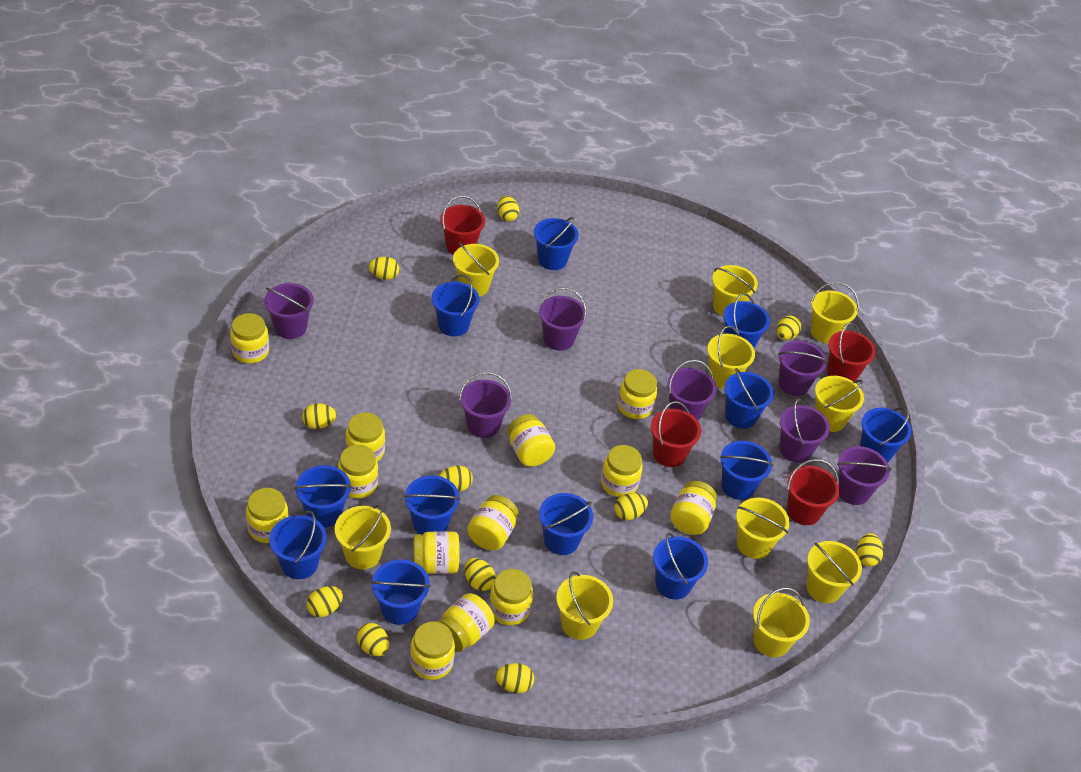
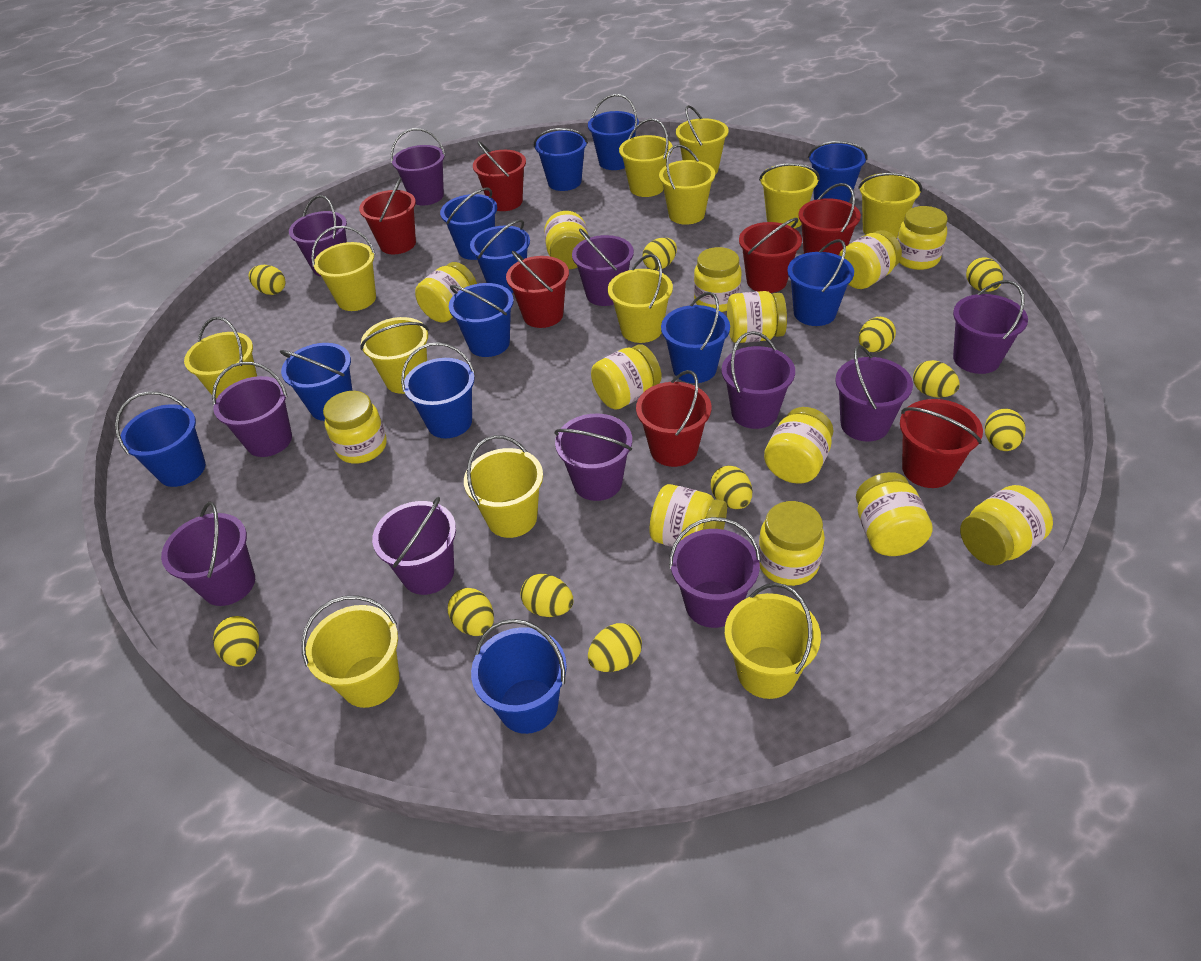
purple bucket: [264,283,314,339] [459,372,512,438] [539,287,587,351] [667,360,717,420] [778,341,828,396] [779,399,830,463] [837,446,891,505] = 7 -> [161,502,255,606] [212,362,292,457] [289,195,347,277] [372,497,456,595] [391,128,446,205] [555,414,632,501] [572,229,634,306] [669,517,761,628] [721,331,795,429] [835,345,913,441] [953,280,1028,374] = 11
red bucket: [440,195,485,255] [651,401,701,467] [787,459,840,525] [827,323,876,381] = 4 -> [359,177,416,254] [473,141,526,211] [506,251,569,328] [636,370,711,467] [739,218,802,293] [798,183,861,255] [900,399,983,488] = 7
yellow bucket: [335,505,391,569] [453,242,499,297] [556,571,613,640] [707,326,755,389] [712,265,758,316] [736,498,790,559] [753,587,810,657] [806,541,862,603] [811,282,859,344] [815,376,864,432] = 10 -> [184,317,257,399] [301,595,399,708] [311,226,376,311] [360,317,429,394] [464,435,543,538] [608,254,673,343] [619,118,673,197] [659,145,715,225] [676,105,729,175] [725,583,821,699] [759,163,820,228] [858,173,922,238] = 12

